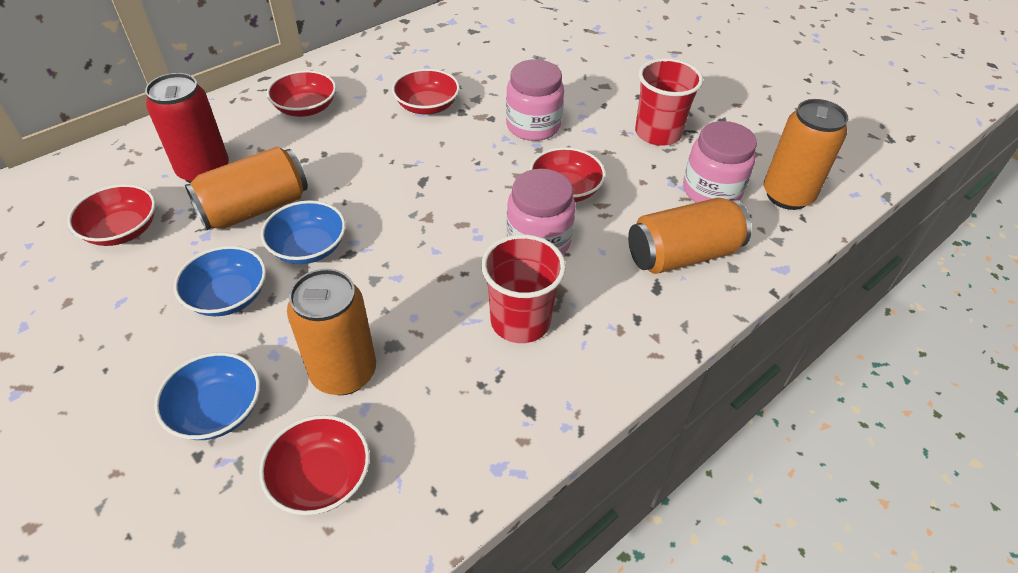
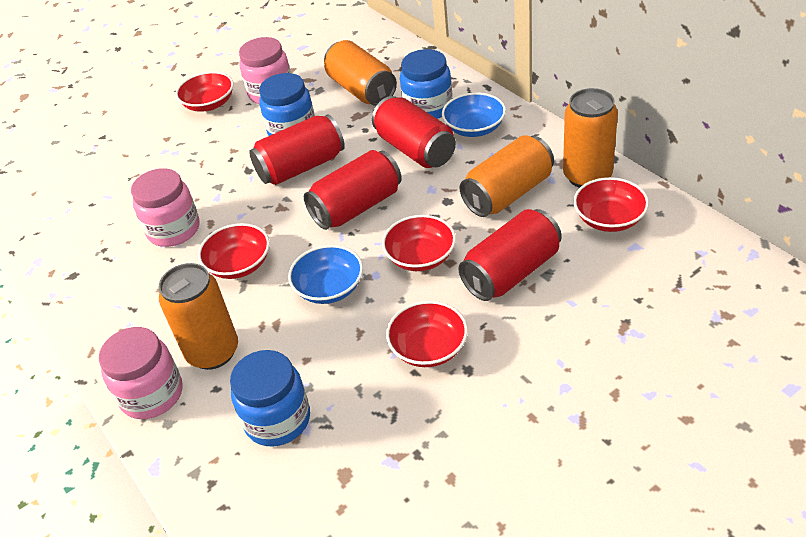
blue bowl: [154,352,260,440] [174,246,266,316] [261,200,346,264] = 3 -> [288,245,363,304] [442,92,506,137] = 2
blue jar: none = 0 -> [230,350,310,446] [259,73,315,136] [400,49,452,119] = 3
red can: [145,73,229,183] = 1 -> [249,114,345,185] [304,150,402,230] [372,96,456,168] [458,209,562,301] = 4
red cup: [481,234,566,343] [635,58,703,146] = 2 -> none = 0

